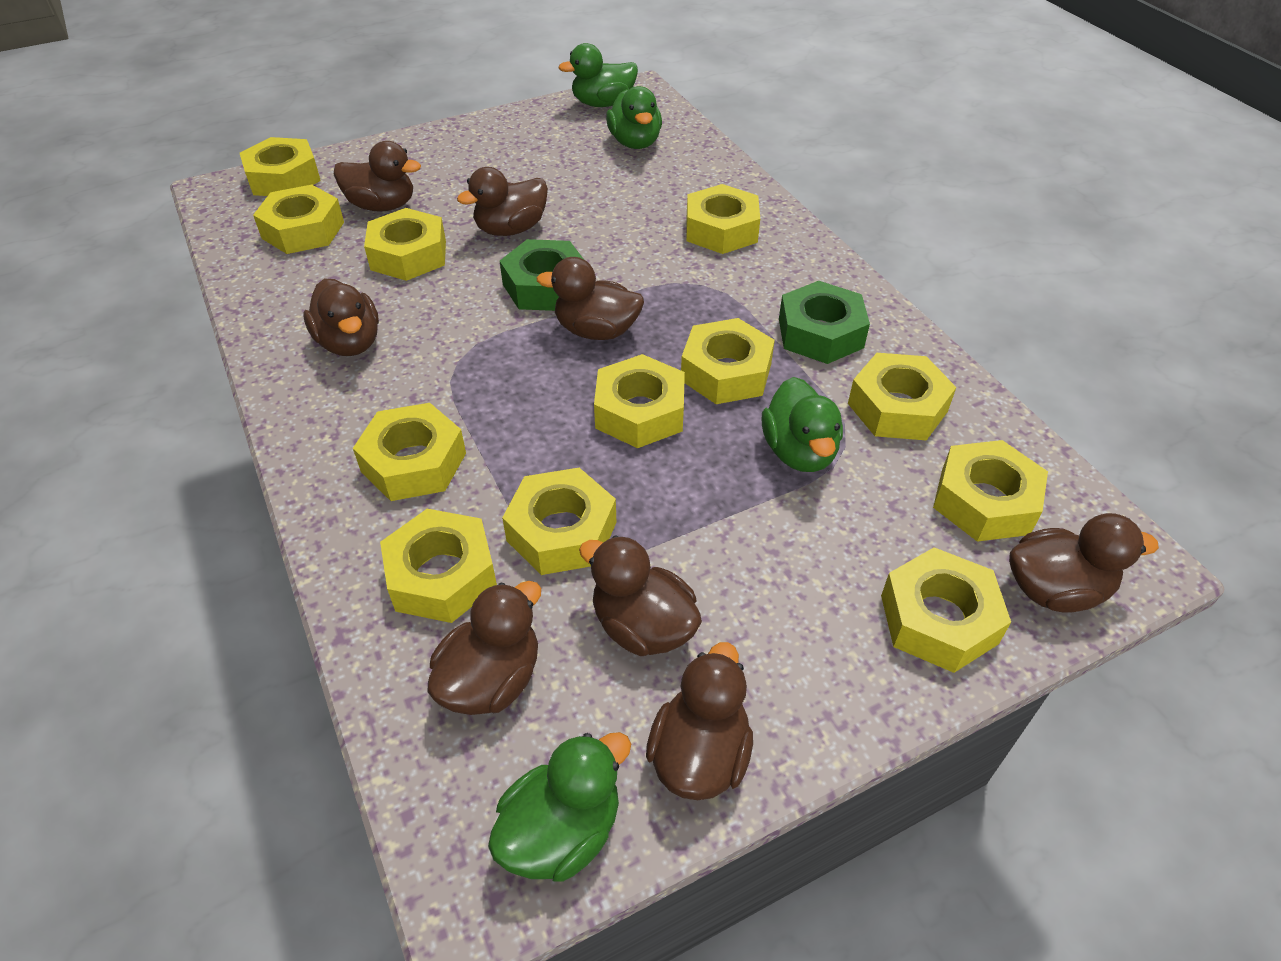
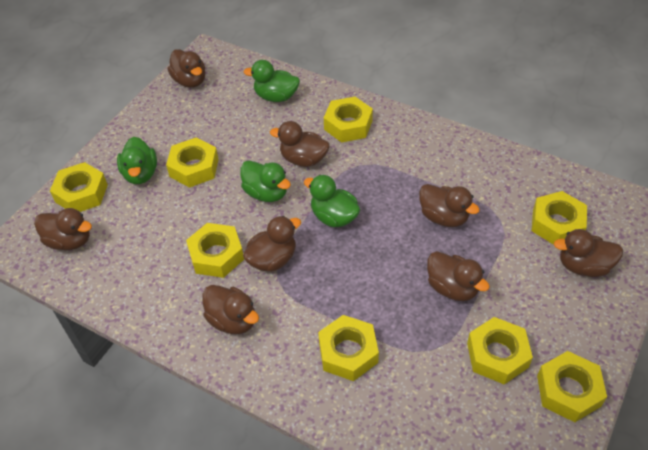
green nut: [500,239,584,311] [779,281,870,364] = 2 -> none = 0
yellow nut: [240,137,321,196] [253,185,344,254] [353,403,466,501] [364,208,446,281] [380,509,497,623] [502,468,616,575] [594,354,685,448] [681,318,775,404] [686,184,760,254] [848,353,956,441] [881,547,1011,673] [933,440,1048,542] = 12 -> [50,162,108,212] [166,138,219,188] [186,223,244,278] [318,315,379,381] [324,97,373,143] [467,317,533,384] [532,191,587,245] [537,351,607,422] = 8

